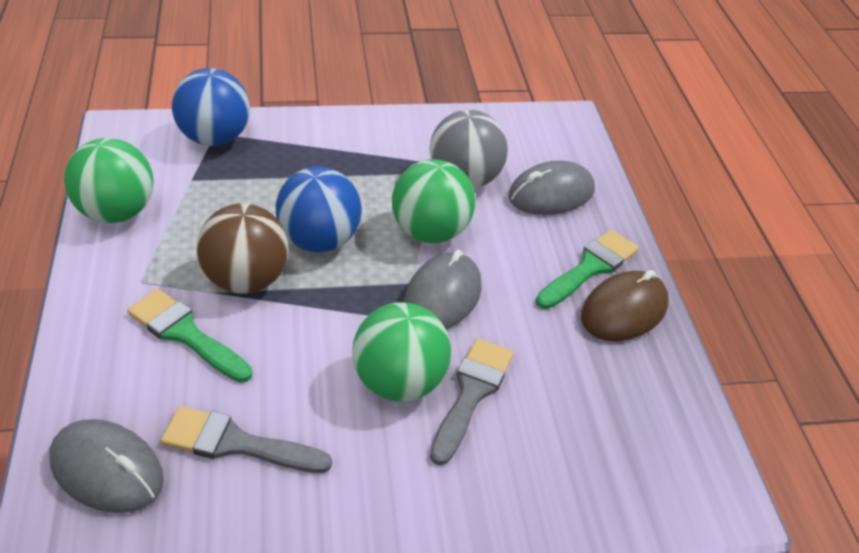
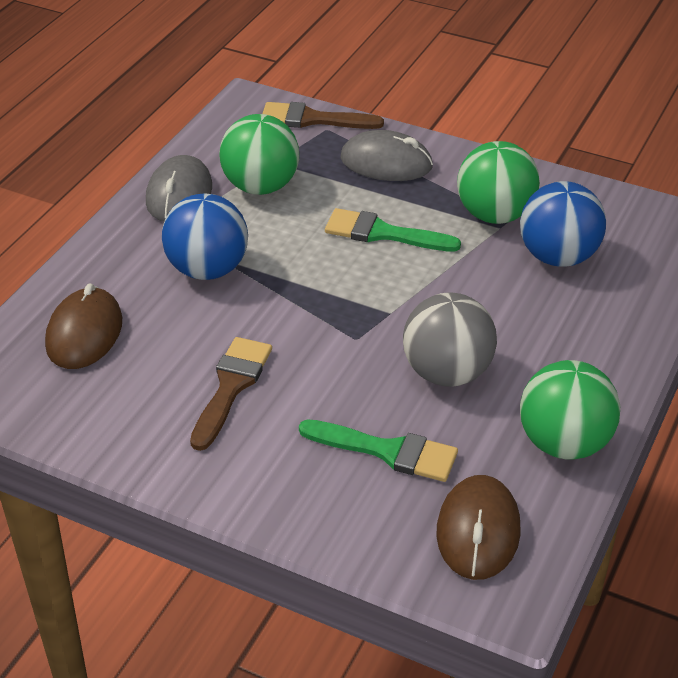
brown ball: [197,203,289,294] = 1 -> none = 0
brown brush: none = 0 -> [190,337,272,451] [262,102,384,129] = 2
brown mouse: [581,270,669,341] = 1 -> [45,283,122,369] [436,475,521,580] = 2
grey brush: [161,406,332,473] [430,338,514,465] = 2 -> none = 0
grey mouse: [49,419,164,513] [404,250,482,329] [509,161,595,215] = 3 -> [146,155,212,222] [340,130,433,181] = 2

